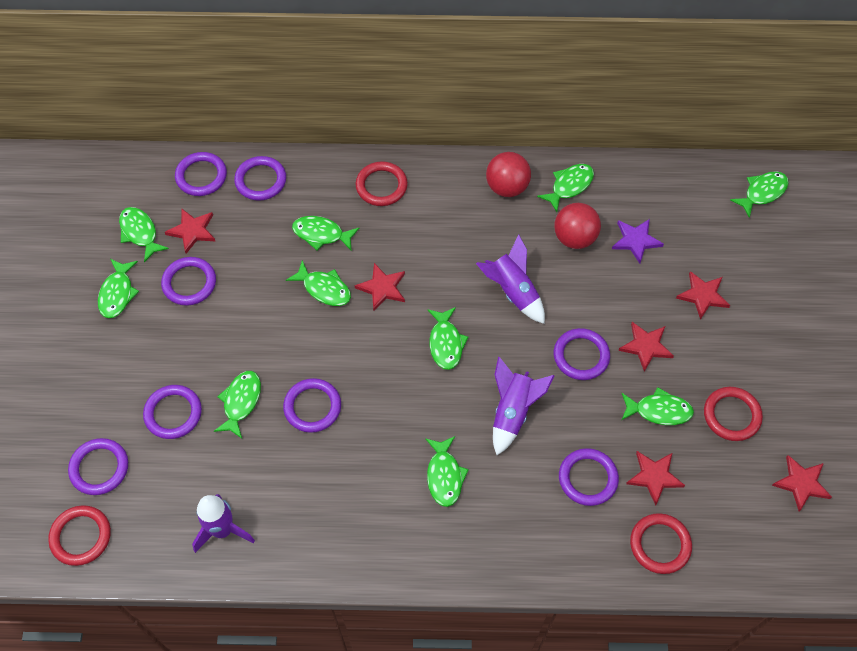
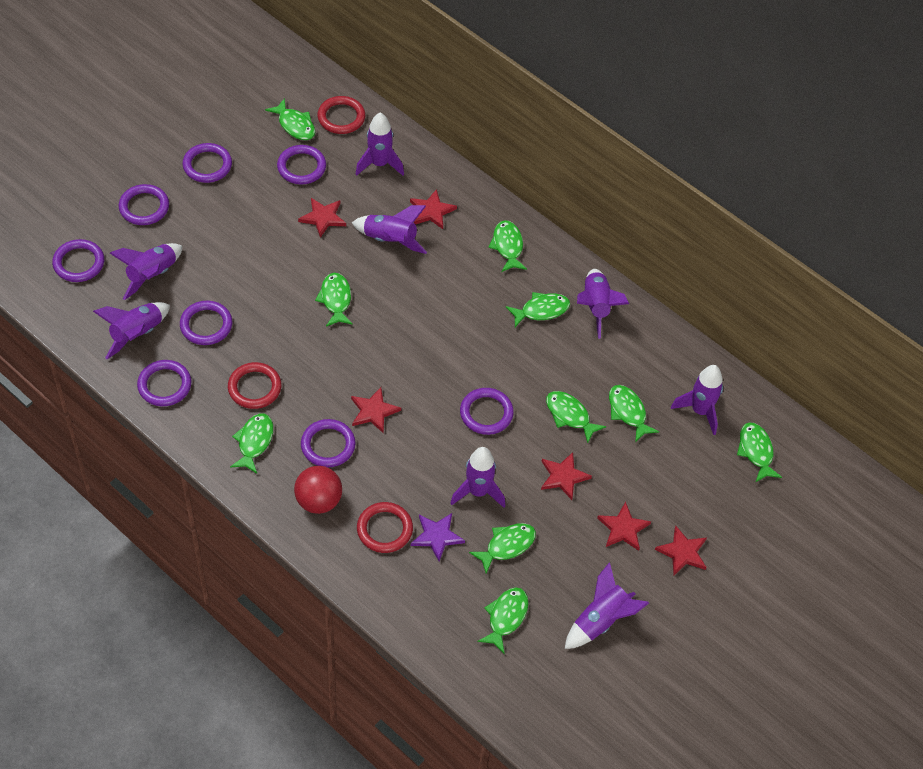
purple rocket: [192,494,255,553] [476,235,545,324] [493,357,554,455] = 3 -> [93,302,170,359] [110,243,182,300] [352,205,427,254] [356,113,404,176] [450,447,505,508] [565,562,649,649] [577,269,629,339] [671,365,723,435] = 8
red ball: [486,152,531,197] [554,203,601,249] = 2 -> [294,466,342,514] = 1
red ring: [48,505,111,566] [355,161,408,206] [630,513,692,574] [704,387,763,441] = 4 -> [228,362,281,409] [317,96,365,134] [357,502,413,553] = 3

